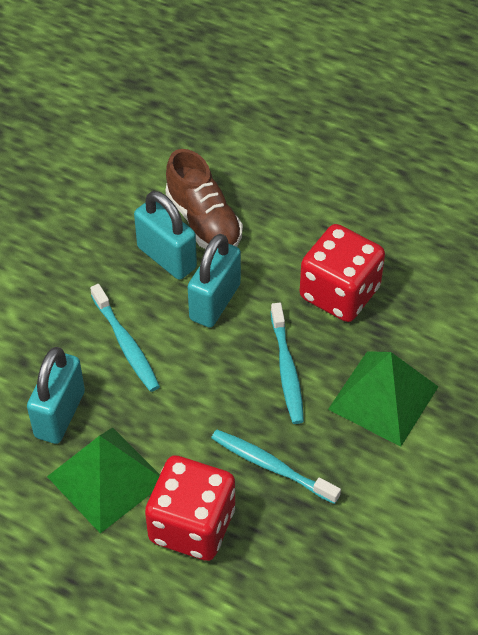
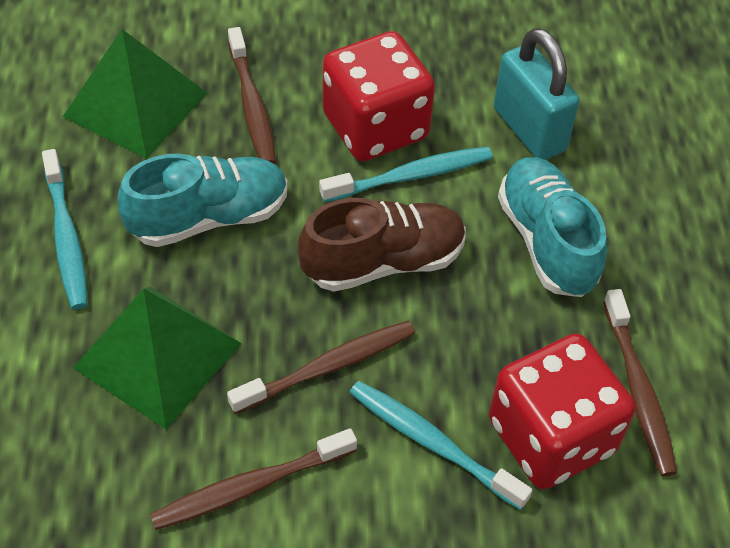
brown toothbrush: none = 0 -> [150,428,357,530] [227,321,415,414] [228,27,276,164] [603,289,677,476] = 4
turquoise padlock: [27,347,85,444] [134,191,197,280] [188,234,241,328] = 3 -> [494,28,579,160] = 1
turquoise shoe: none = 0 -> [118,153,288,247] [498,157,607,297] = 2

